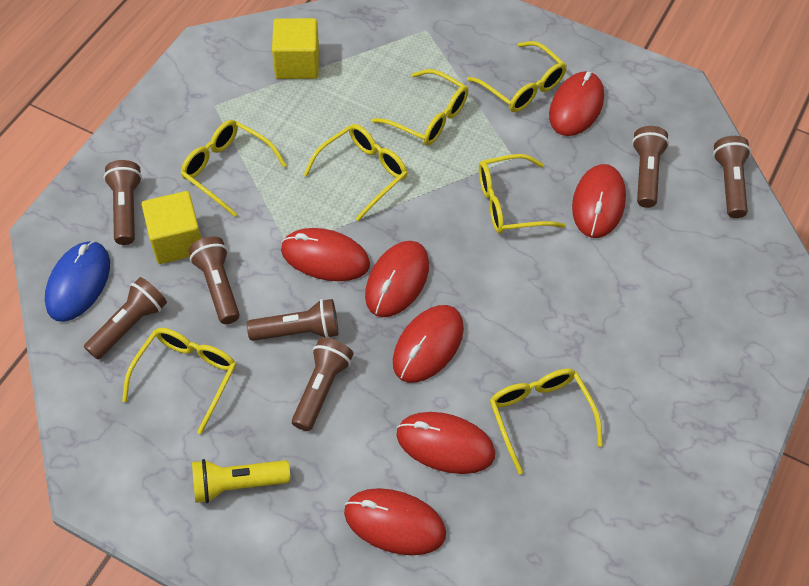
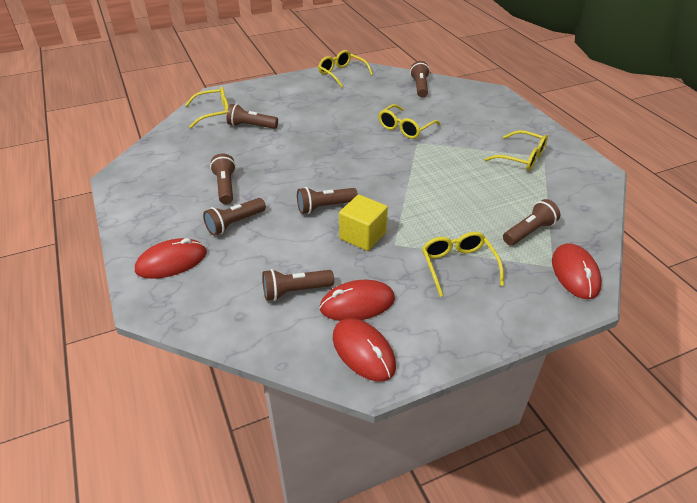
blue mouse: [45,241,110,322] = 1 -> none = 0
red mouse: [281,228,370,281] [344,488,446,555] [365,241,429,317] [393,305,464,383] [397,412,495,474] [549,71,604,136] [572,164,626,238] = 7 -> [135,238,207,279] [319,280,395,321] [333,318,396,381] [552,243,602,299] = 4
yellow cube: [142,191,202,264] [272,18,319,79] = 2 -> [339,195,388,251] = 1
yellow flashlight: [192,459,290,503] = 1 -> none = 0
yellow glasses: [122,328,236,434] [181,120,287,217] [304,124,408,221] [372,69,469,145] [467,41,567,112] [479,154,565,234] [490,369,603,474] = 7 -> [185,87,229,128] [318,50,373,88] [378,104,441,139] [422,232,504,297] [485,130,548,171] = 5

